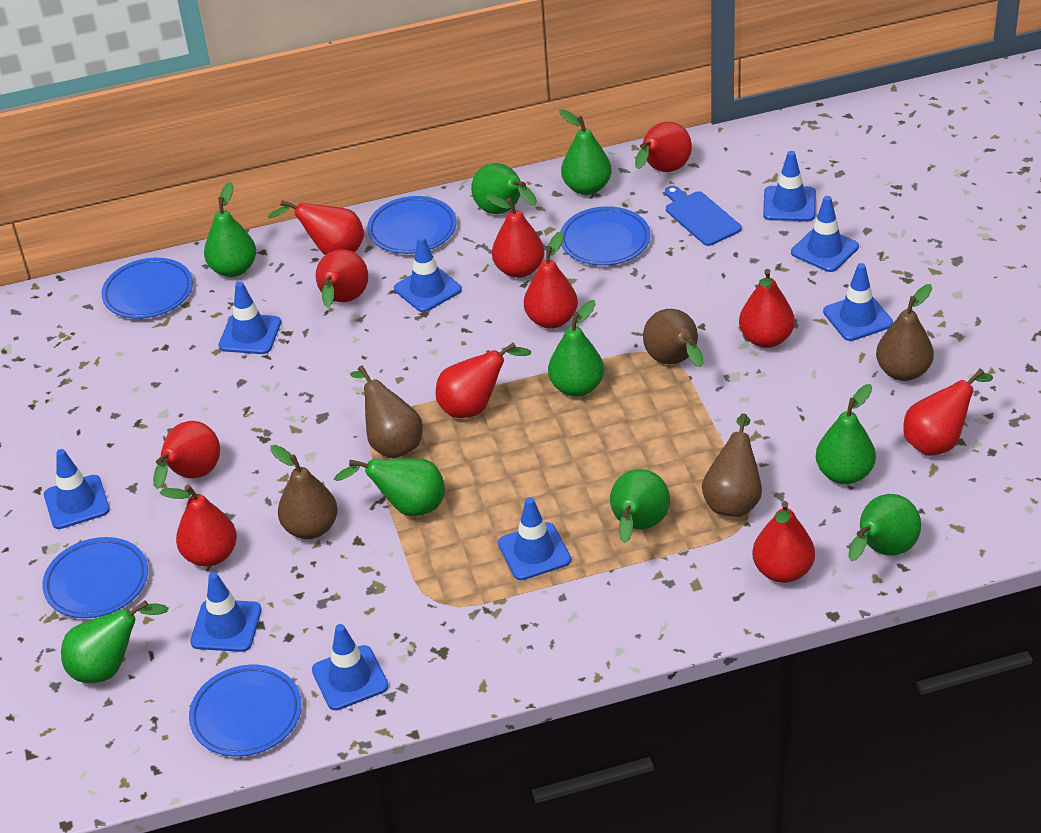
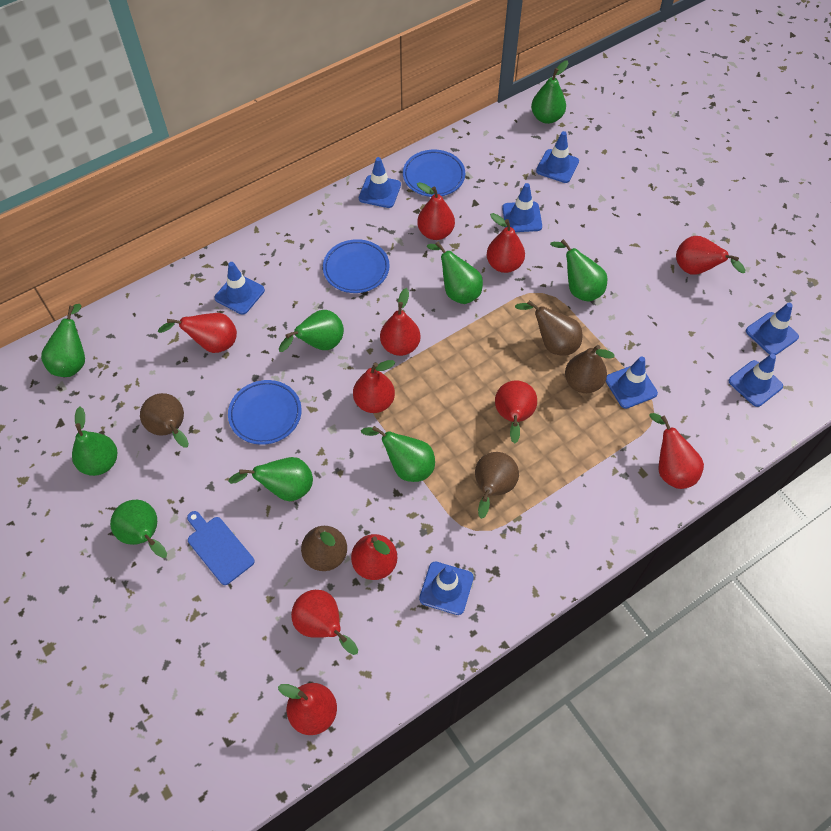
blue plate: [42,537,148,618] [101,258,193,319] [189,664,302,757] [367,196,456,254] [561,206,651,266] = 5 -> [228,380,302,445] [323,239,390,293] [403,150,465,197] = 3
blue traffic cone: [44,449,110,529] [190,572,262,652] [218,281,281,354] [312,624,389,710] [394,236,462,312] [498,497,571,580] [763,151,816,221] [791,196,859,272] [823,263,893,341] = 9 -> [214,262,265,315] [359,157,401,208] [419,562,474,615] [502,183,542,232] [536,131,579,183] [606,357,658,409] [729,354,783,407] [746,303,799,355] = 8

